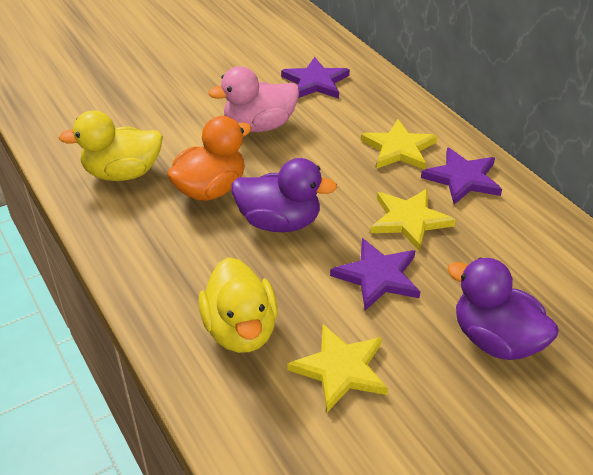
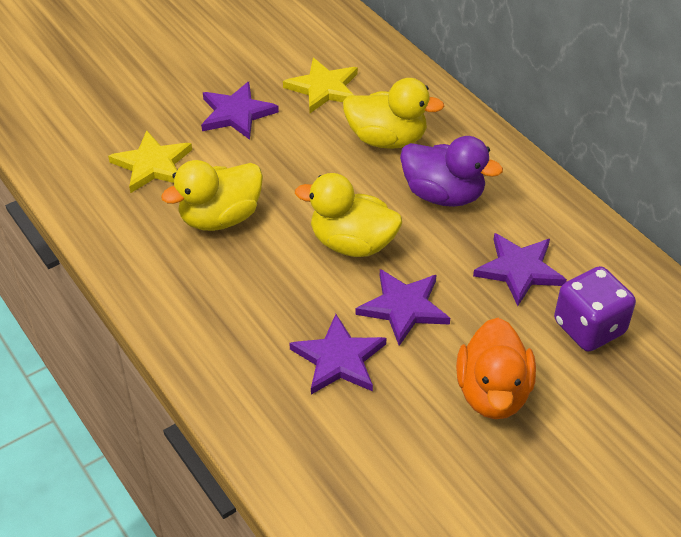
pink duck: [208,66,299,132] = 1 -> none = 0
purple dice: none = 0 -> [554,266,636,352] = 1
purple duck: [231,158,337,232] [447,258,559,360] = 2 -> [400,136,503,207] = 1
purple star: [281,57,350,98] [330,238,420,311] [421,147,502,205] = 3 -> [201,82,279,140] [289,314,386,395] [356,269,450,346] [473,233,567,306] = 4
yellow duck: [59,110,163,181] [198,257,278,353] = 2 -> [161,160,263,231] [295,173,402,257] [343,78,444,149] = 3
yellow star: [287,324,388,412] [361,119,437,170] [370,188,456,251] = 3 -> [108,130,192,193] [283,58,358,113] = 2

